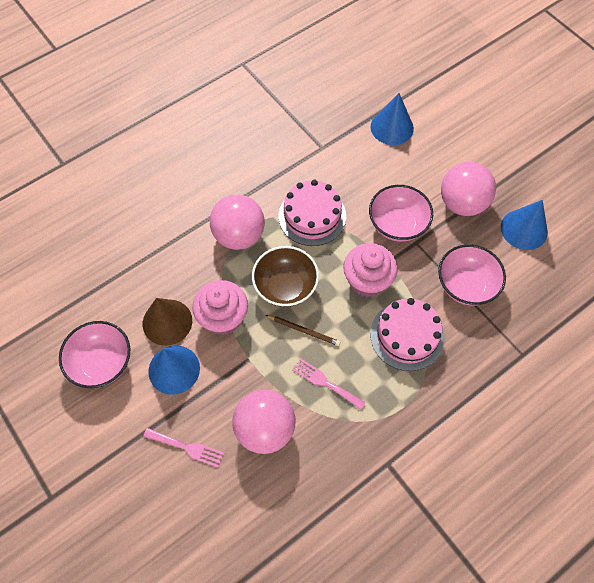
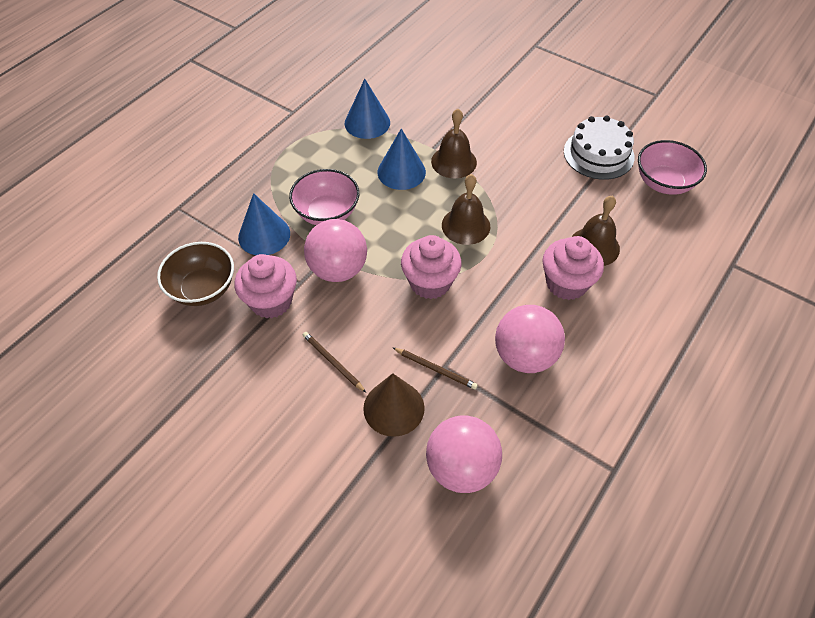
brown bell: none = 0 -> [431,109,477,178] [442,174,490,245] [572,196,620,266] = 3
brown pencil: [266,315,340,346] = 1 -> [303,332,366,392] [392,347,478,390] = 2
pink bowl: [59,321,130,388] [369,185,433,242] [438,244,506,306] = 3 -> [289,169,359,225] [638,140,707,195] = 2
pink cake: [279,180,346,246] [370,298,445,371] = 2 -> none = 0
pink cupcake: [192,280,248,335] [343,243,398,297] = 2 -> [235,254,297,319] [401,235,462,299] [542,236,604,300] = 3
pink fork: [143,428,224,467] [292,358,366,410] = 2 -> none = 0
white cake: none = 0 -> [564,116,635,180] = 1

